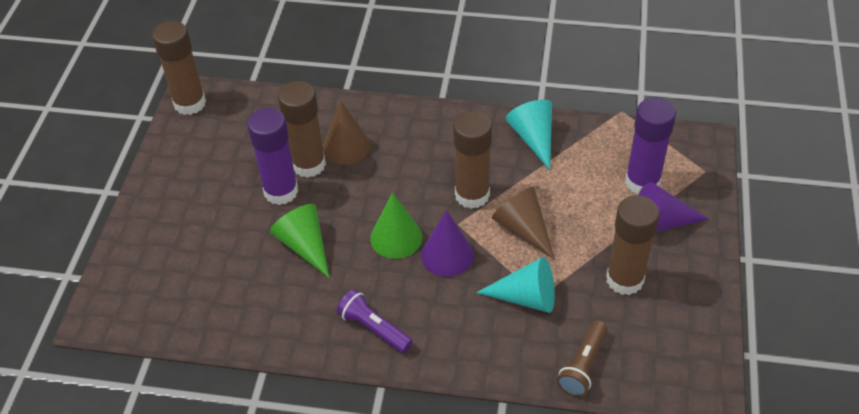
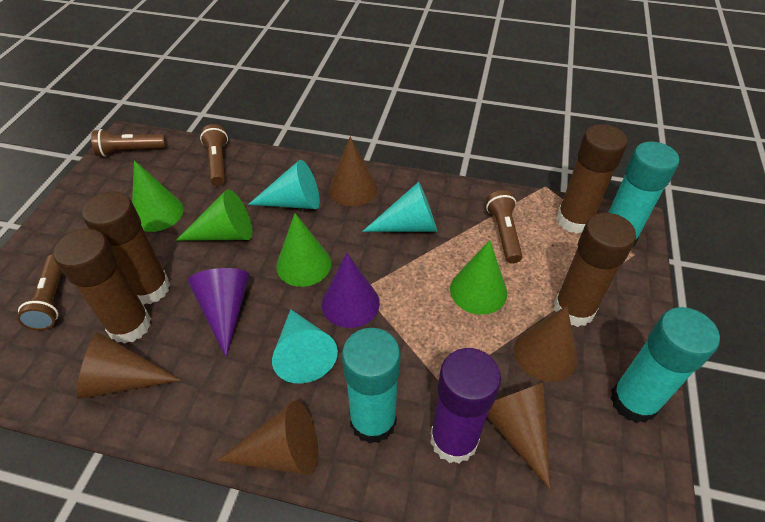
brown cone: [323,100,371,165] [492,187,555,260] = 2 -> [77,332,182,399] [217,401,318,475] [329,137,377,207] [487,382,550,489] [514,306,577,382] = 5
brown flashlight: [557,320,607,397] = 1 -> [17,254,62,331] [91,129,166,157] [200,124,228,186] [486,190,523,263] = 4
green cone: [270,204,329,278] [370,192,422,259] = 2 -> [132,160,184,232] [176,190,252,241] [276,213,331,287] [450,240,507,315] = 4
purple flashlight: [337,289,413,353] = 1 -> none = 0
purple glue stick: [247,108,298,205] [625,97,676,195] = 2 -> [430,348,501,464] = 1
turquoise cone: [476,257,555,313] [506,99,552,170] = 2 -> [248,160,320,209] [272,309,338,384] [362,182,437,232] = 3
turquoise glue stick: none = 0 -> [342,328,401,444] [608,142,679,247] [610,307,720,423] = 3

